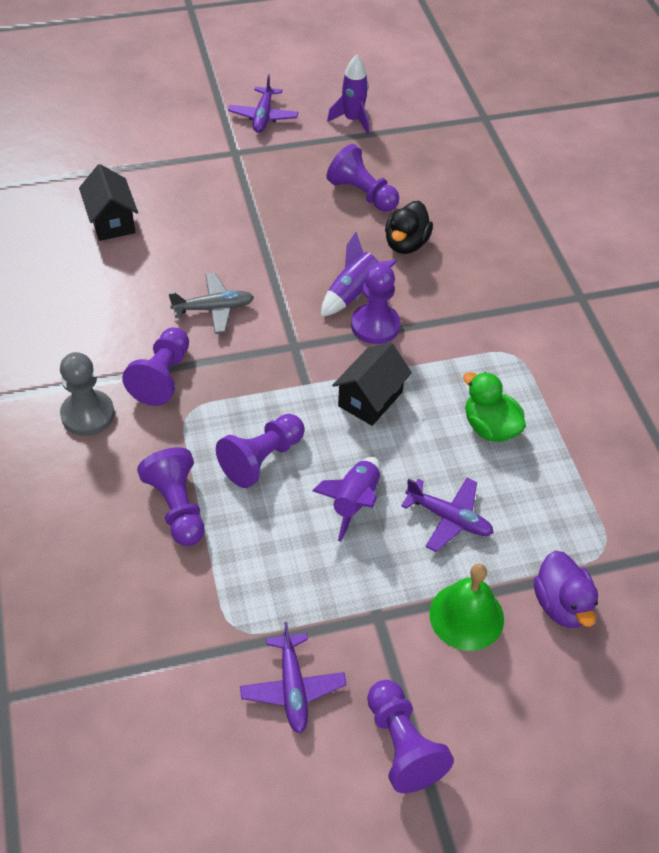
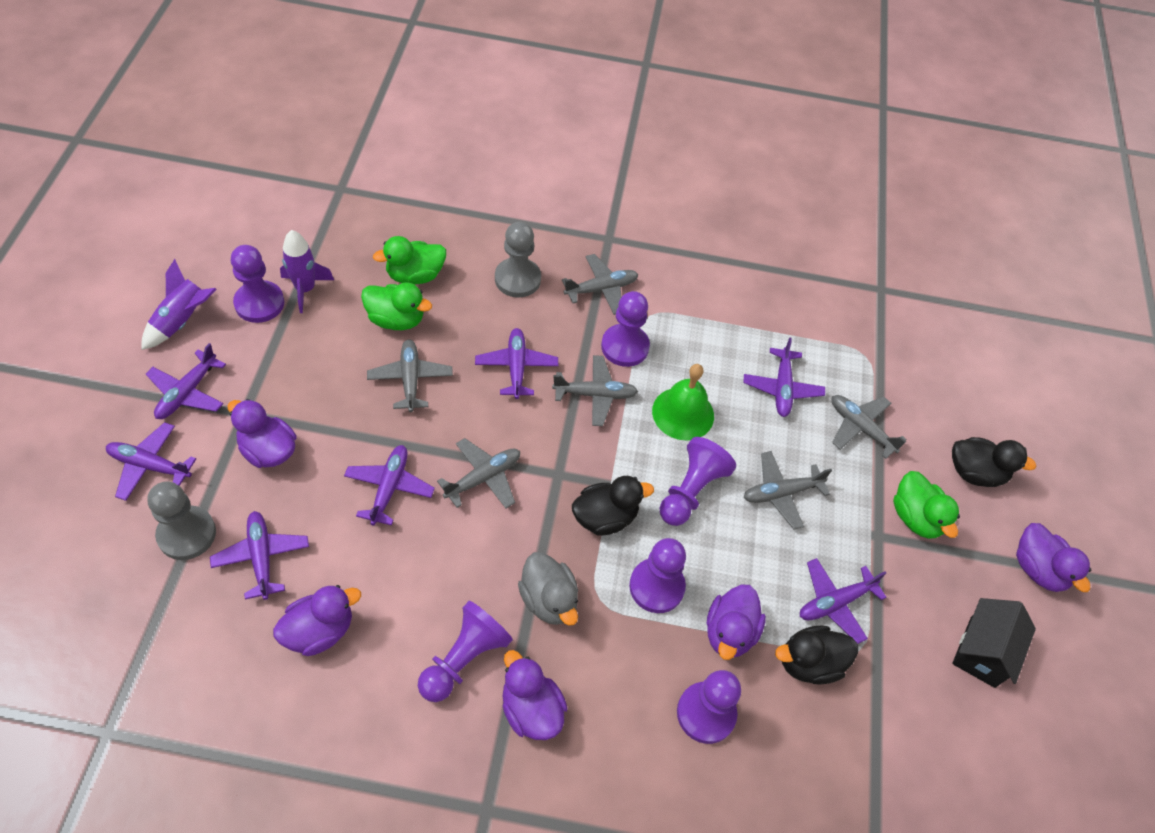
black duck: [385,201,433,254] = 1 -> [572,476,654,536] [775,625,858,685] [952,437,1036,487] = 3
black house: [79,164,138,241] [332,342,412,426] = 2 -> [952,598,1036,688] = 1
green duck: [463,372,526,442] = 1 -> [361,282,432,330] [373,236,446,285] [893,471,960,539] = 3
grey duck: none = 0 -> [518,552,578,625] = 1
grey pawn: [60,352,115,436] = 1 -> [147,481,216,560] [495,222,541,298] = 2
grey plane: [168,273,254,334] = 1 -> [367,340,453,412] [437,438,520,508] [552,355,638,426] [562,254,639,315] [744,451,832,529] [831,395,907,459] = 6
purple duck: [534,551,598,628] = 1 -> [228,399,297,468] [273,585,361,656] [502,650,568,740] [707,584,766,660] [1016,523,1091,592] = 5
purple plane: [228,74,298,133] [240,622,347,733] [401,478,494,552] = 3 -> [106,422,196,501] [146,343,226,419] [210,511,309,600] [344,445,435,526] [475,328,558,399] [743,337,825,417] [800,558,887,644] = 7
purple rocket: [312,457,380,542] [321,232,397,317] [327,54,369,135] = 3 -> [142,259,217,350] [280,230,334,313] = 2

